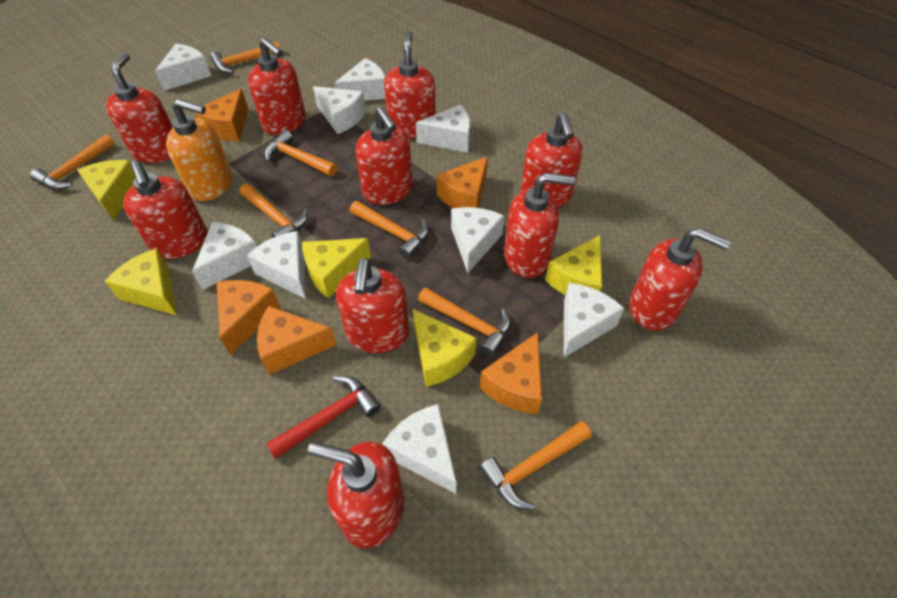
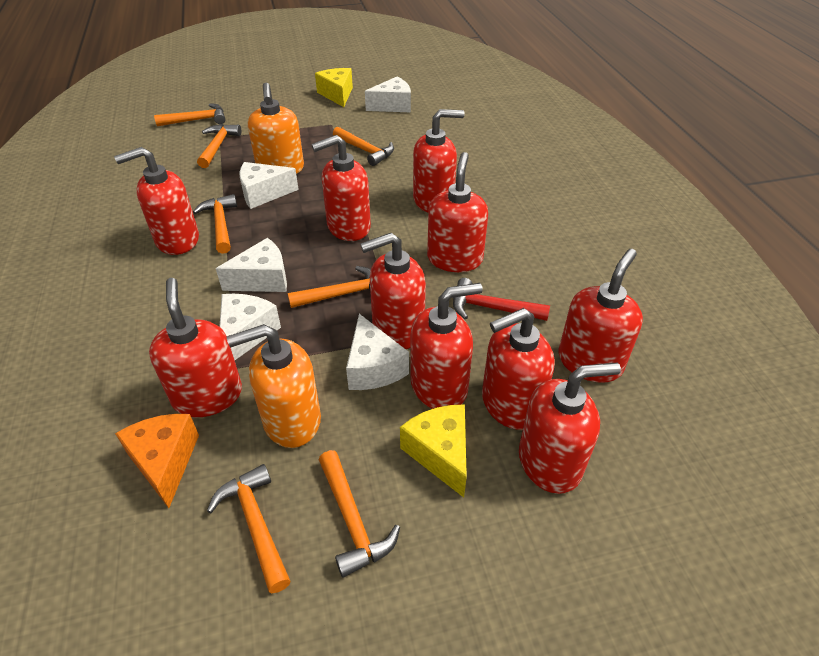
orange cheese: [195,89,248,141] [217,280,280,355] [257,306,336,375] [436,157,488,208] [480,332,542,414] = 5 -> [115,414,199,508] = 1
orange soap dispenser: [166,99,232,201] = 1 -> [227,324,321,448] [248,83,304,174] = 2
white cheese: [155,43,211,91] [192,222,257,290] [247,231,306,299] [313,86,366,134] [335,58,385,101] [382,404,456,494] [416,104,470,153] [451,207,504,273] [564,283,624,358] = 9 -> [216,238,287,292] [219,294,281,360] [239,162,299,209] [346,314,409,390] [365,77,411,112] = 5
yellow cheese: [77,160,135,221] [105,248,177,315] [302,238,371,298] [413,309,476,387] [545,235,602,295] = 5 -> [315,68,353,107] [400,404,467,498] = 2

